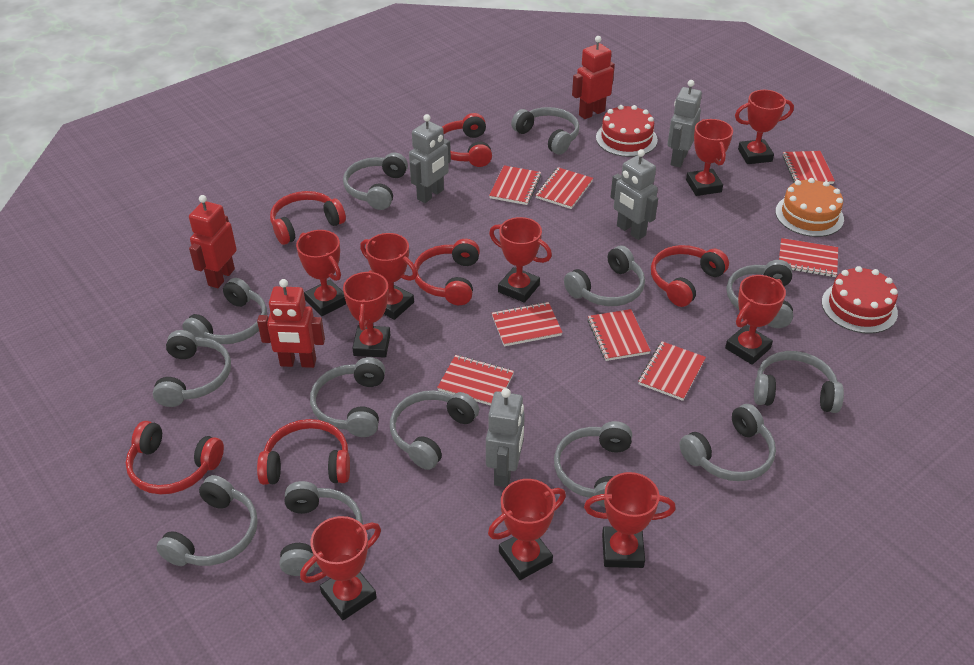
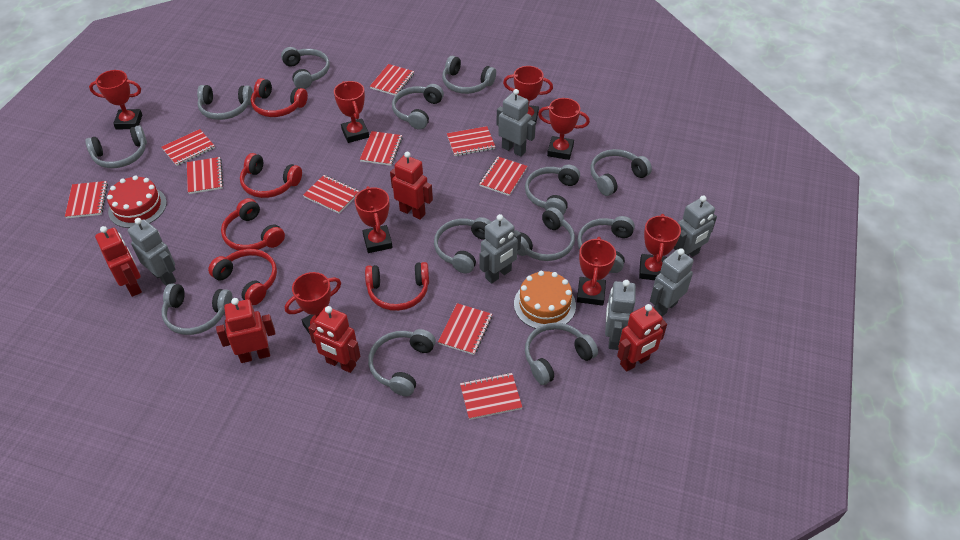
grey robot: [409,114,451,203] [486,388,525,487] [611,149,658,240] [668,80,702,167] = 4 -> [128,218,176,286] [480,214,521,284] [496,89,536,157] [605,280,636,350] [650,248,694,317] [674,195,717,257] = 6
red cake: [596,105,658,157] [822,266,898,334] = 2 -> [107,176,167,228] = 1
red headphones: [126,421,224,494] [257,419,350,485] [270,191,346,245] [414,239,480,305] [442,113,492,167] [651,245,729,307] = 6 -> [208,249,277,305] [221,198,285,251] [240,153,302,198] [251,78,308,117] [365,262,429,311] = 5
red notebook: [437,355,514,405] [489,165,541,205] [492,302,563,346] [536,167,593,209] [588,309,651,361] [638,341,706,401] [779,238,838,277] [782,151,835,184] = 8 -> [65,181,108,218] [162,129,215,166] [187,157,224,194] [303,175,359,214] [360,131,403,166] [370,64,414,96] [438,303,492,355] [447,126,495,156] [460,373,522,420] [479,157,527,196] = 10
red robot: [189,195,237,288] [257,279,325,368] [572,36,615,119] = 3 -> [95,226,142,297] [216,298,276,363] [308,306,360,373] [390,152,433,220] [617,304,667,372] = 5
red trophy: [296,230,346,316] [300,516,381,620] [343,270,390,358] [360,233,417,320] [488,479,566,580] [489,217,552,303] [584,472,676,568] [686,119,733,196] [725,275,786,365] [735,90,794,164] = 10 -> [89,70,142,130] [285,272,341,334] [334,81,369,143] [355,186,393,253] [503,66,553,122] [538,98,590,160] [577,237,616,306] [639,214,681,280] = 8

